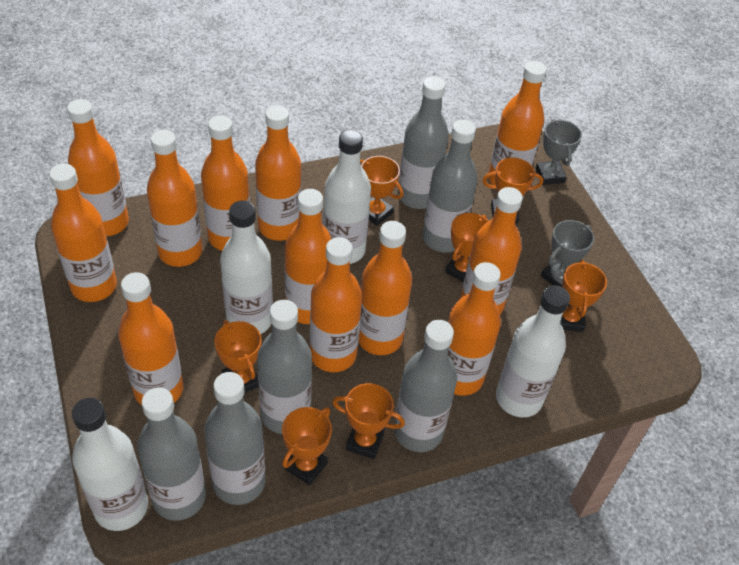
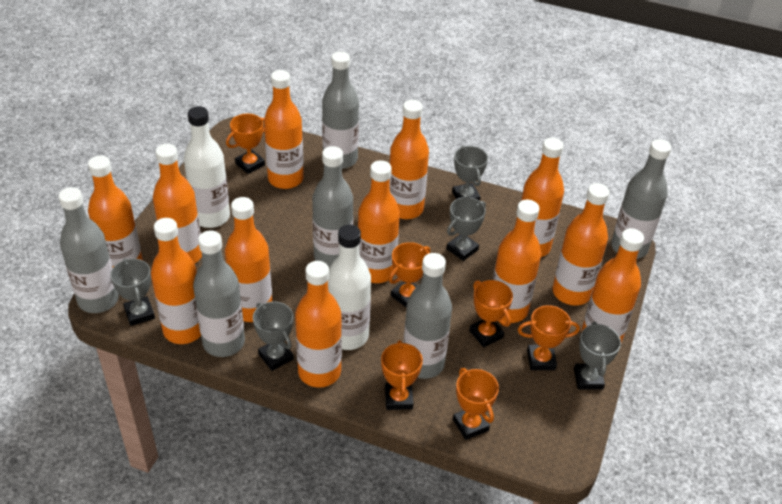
grey trophy: [535,119,582,185] [541,220,594,287] = 2 -> [110,258,155,326] [253,301,294,371] [447,197,486,261] [452,146,488,201] [574,322,621,390] = 5
orange trophy: [214,320,262,393] [282,407,332,486] [332,383,405,459] [360,156,403,226] [445,213,488,282] [482,157,543,224] [560,260,607,332] = 7 -> [226,114,265,174] [381,340,423,410] [389,242,430,308] [453,368,499,440] [469,280,513,347] [518,305,580,370] = 6
white bottle: [72,398,148,531] [220,200,273,334] [323,130,371,264] [496,285,570,418] = 4 -> [184,106,230,228] [328,225,371,350] = 2

